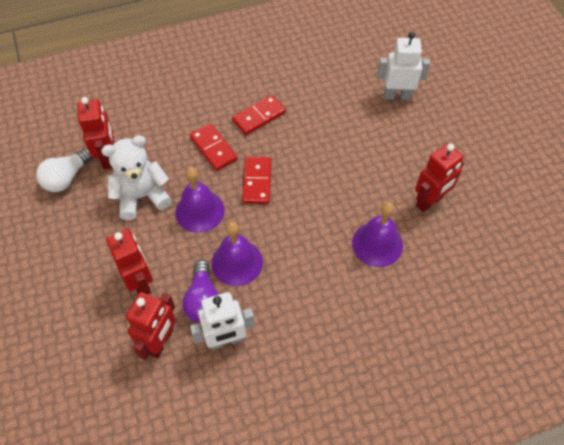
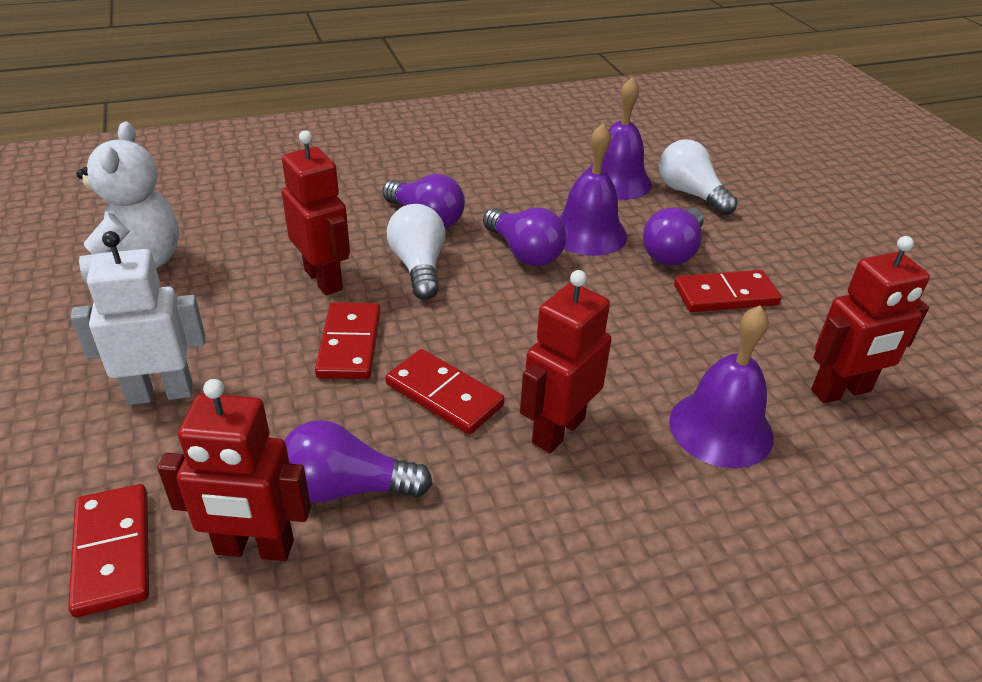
purple light bulb: [182,260,219,323] = 1 -> [284,420,433,502] [382,174,465,229] [483,208,566,266] [643,208,704,265] = 4
red domino: [190,123,238,171] [232,95,286,135] [242,157,272,204] = 3 -> [68,484,149,617] [315,302,380,379] [386,349,505,435] [674,270,782,312] = 4
white light bulb: [36,148,93,192] = 1 -> [387,204,445,300] [659,140,737,215] = 2
white robot: [190,292,255,350] [377,32,430,100] = 2 -> [70,231,205,405] = 1

